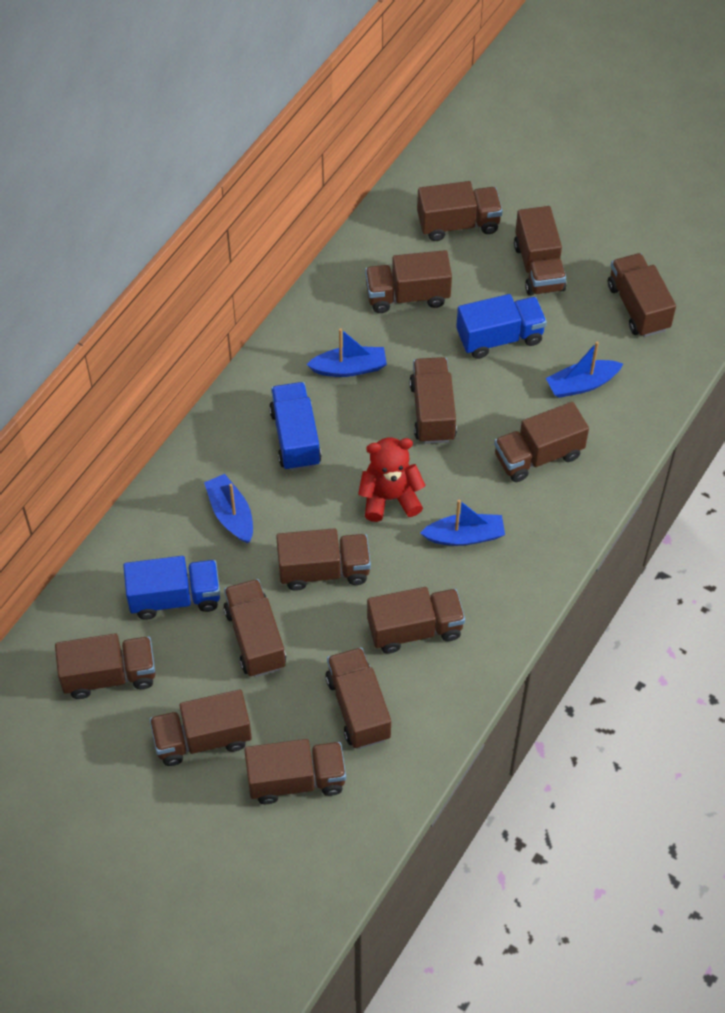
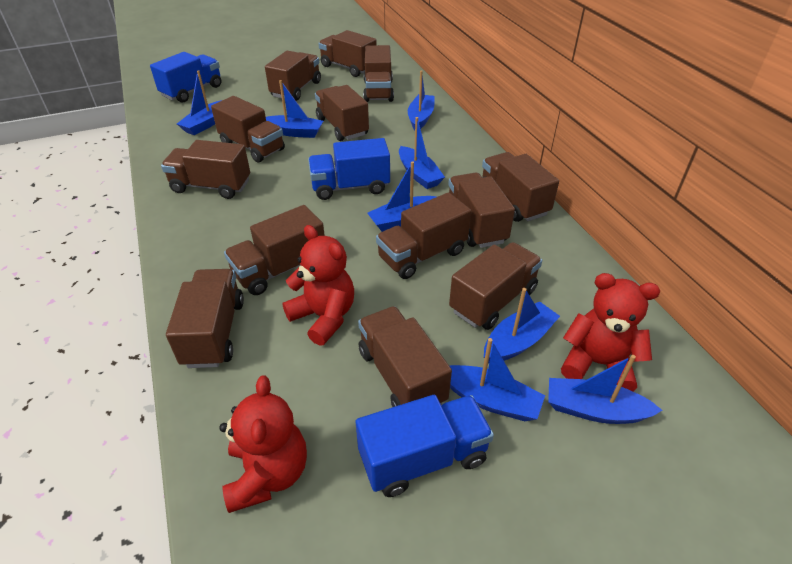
blue boat: [204,474,253,543] [306,328,387,377] [420,500,505,546] [546,341,623,398] = 4 -> [177,70,222,135] [266,80,323,138] [367,162,436,232] [399,117,445,189] [408,70,435,131] [450,338,545,421] [484,288,560,364] [548,355,662,424] = 8
red teddy bear: [358,438,426,522] = 1 -> [219,376,307,513] [283,225,354,346] [561,273,660,391] = 3

